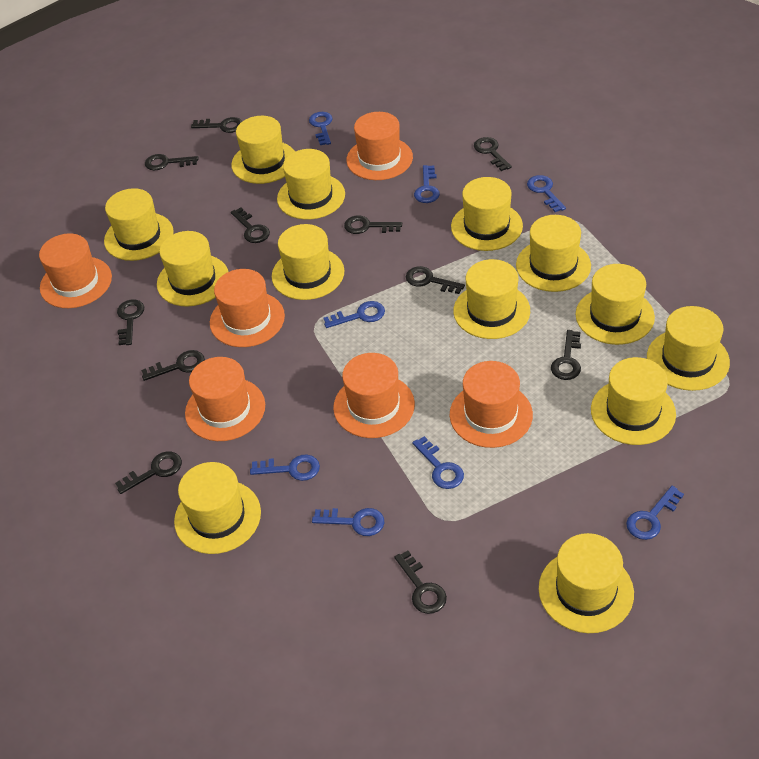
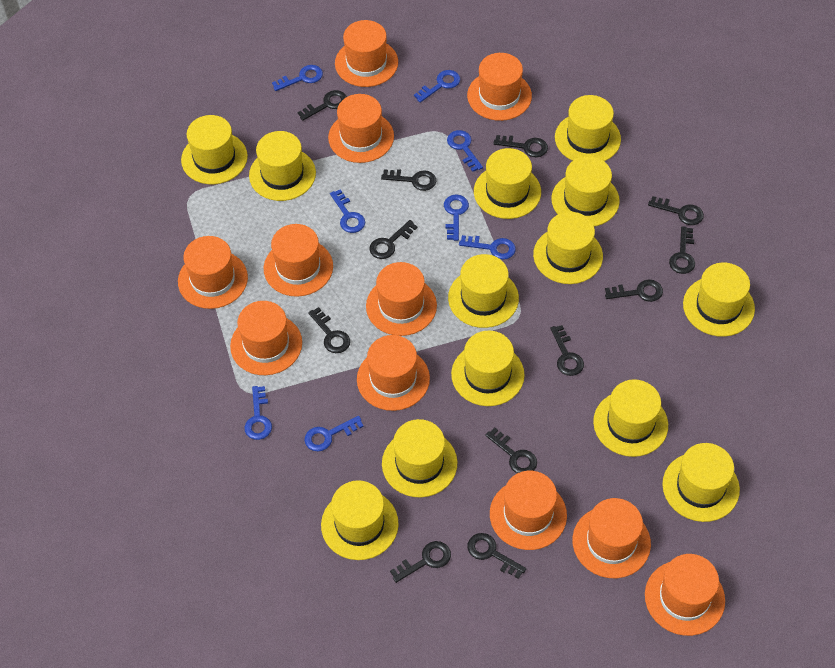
black key: [115,451,182,494] [117,299,144,345] [141,350,205,381] [145,154,199,170] [191,117,242,133] [231,208,270,243] [344,216,402,234] [394,551,447,614] [406,266,465,294] [474,137,512,171] [551,330,581,380] = 11 -> [297,90,347,121] [308,307,350,353] [369,220,418,259] [381,169,436,191] [390,541,451,583] [467,533,526,579] [485,428,537,473] [493,135,548,157] [550,325,584,376] [605,279,663,302] [648,196,704,225] [669,226,695,274] = 12
orange hat: [39,233,112,308] [185,357,265,441] [210,269,285,347] [333,353,415,438] [346,112,413,180] [450,361,533,448] = 6 -> [178,236,248,309] [230,301,302,375] [264,224,333,297] [328,94,394,163] [335,20,398,87] [357,335,430,411] [366,262,437,336] [467,53,532,121] [490,471,567,550] [572,498,651,578] [645,554,725,636] = 11

